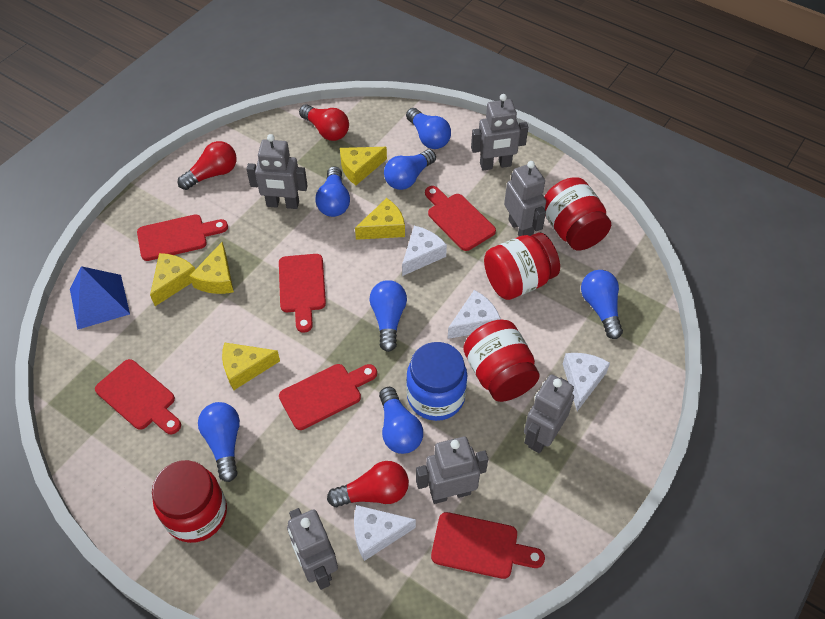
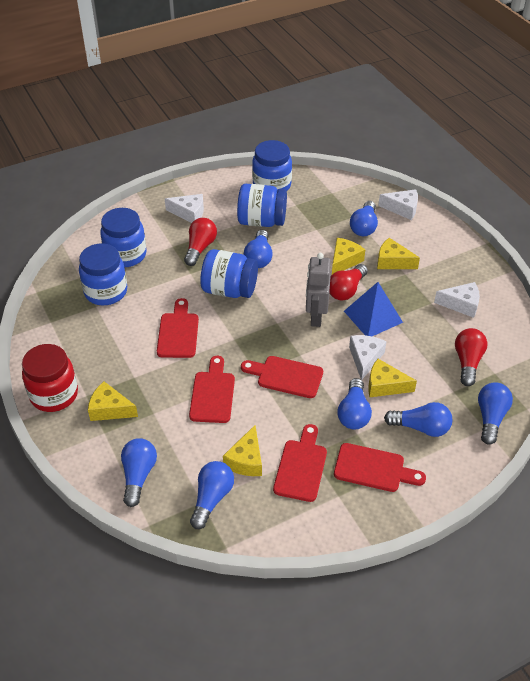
blue jar: [406,342,467,421] = 1 -> [79,243,127,305] [100,208,146,267] [200,249,258,298] [237,184,287,227] [252,140,292,191] = 5
grey robot: [246,134,308,209] [287,508,338,590] [416,437,488,504] [471,94,528,170] [504,161,546,236] [524,374,574,453] = 6 -> [306,253,331,327] = 1
red cutting board: [95,359,181,434] [137,215,228,261] [279,254,326,333] [279,364,377,430] [425,186,496,251] [431,512,545,579] = 6 -> [157,298,199,358] [189,356,235,423] [241,356,323,398] [273,424,327,502] [334,443,426,492] = 5
red jar: [152,460,227,543] [463,320,540,402] [484,232,560,300] [544,177,611,250] = 4 -> [22,344,78,412] = 1

